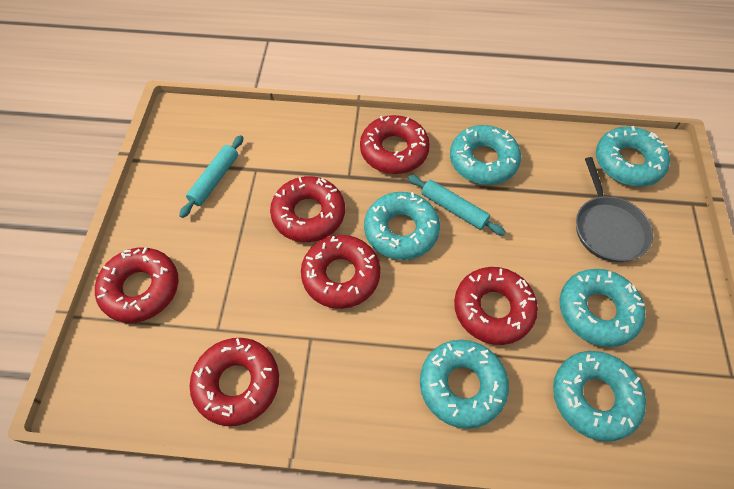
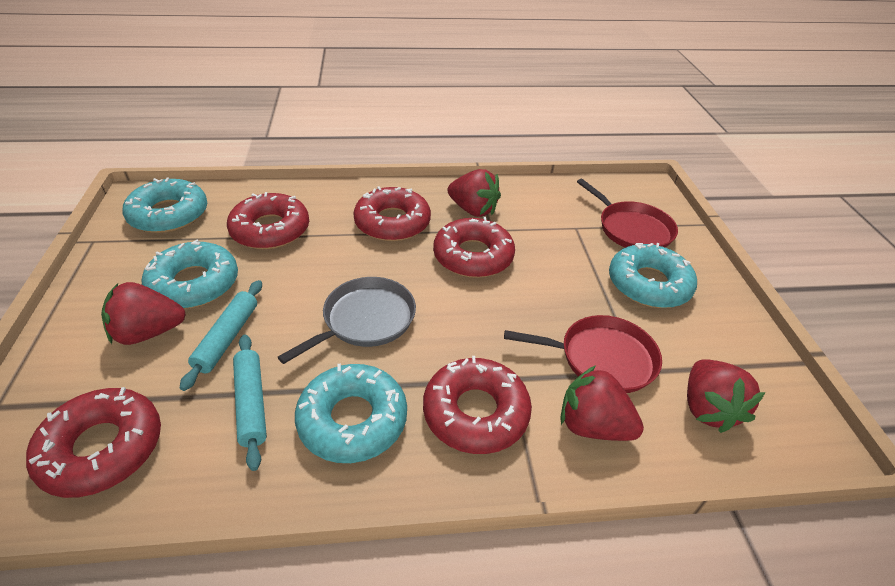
red donut: [95,247,179,323] [190,338,279,426] [270,176,345,242] [301,235,380,309] [360,115,430,174] [454,267,538,345] = 6 -> [26,387,161,498] [227,192,309,249] [353,186,431,241] [423,356,532,454] [433,217,515,278] = 5
red pan: none = 0 -> [504,315,662,393] [577,179,678,248] = 2
red strawberry: none = 0 -> [101,282,186,345] [447,169,501,217] [561,366,644,441] [687,359,765,433] = 4
turquoise donut: [364,192,440,260] [420,340,509,429] [450,125,521,185] [553,351,646,442] [560,269,645,347] [596,126,670,187] = 6 -> [123,177,207,233] [142,240,238,309] [295,364,407,463] [609,243,697,308] = 4

